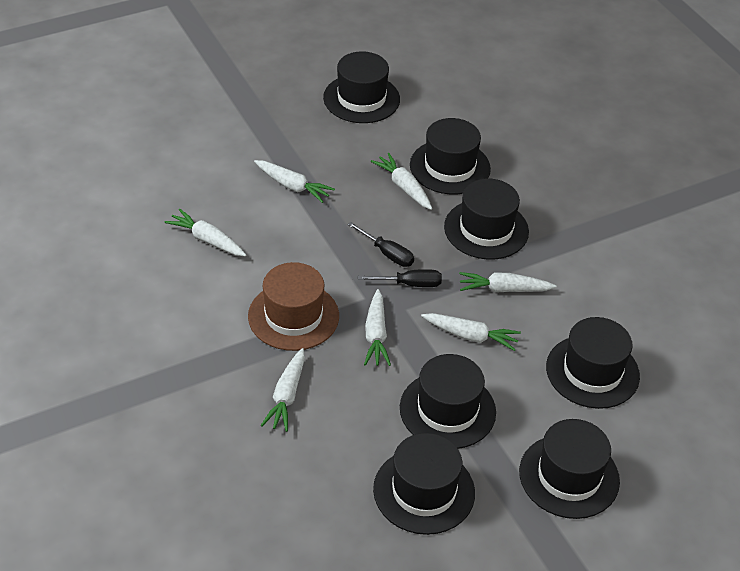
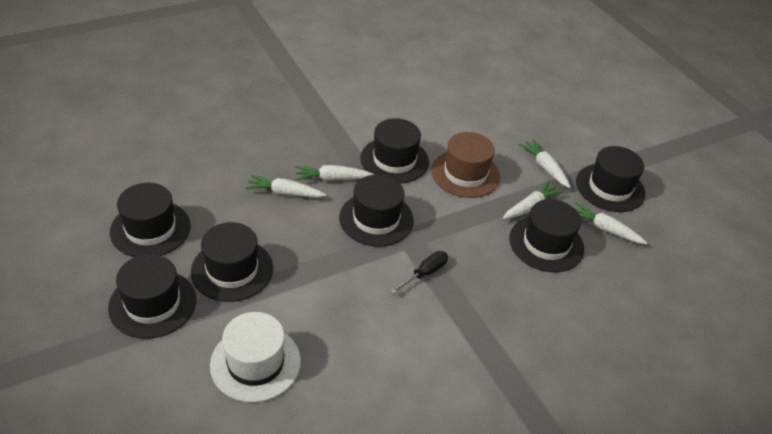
black screwdriver: [347,222,414,267] [358,269,442,287] = 2 -> [390,251,448,294] = 1
white carrot: [165,209,246,256] [254,160,335,203] [260,348,305,432] [364,289,391,366] [370,153,432,210] [421,313,521,351] [459,272,557,293] = 7 -> [245,175,326,198] [295,165,374,181] [503,181,564,219] [518,139,571,188] [574,202,647,244] = 5
white hat: none = 0 -> [210,312,301,402] = 1

